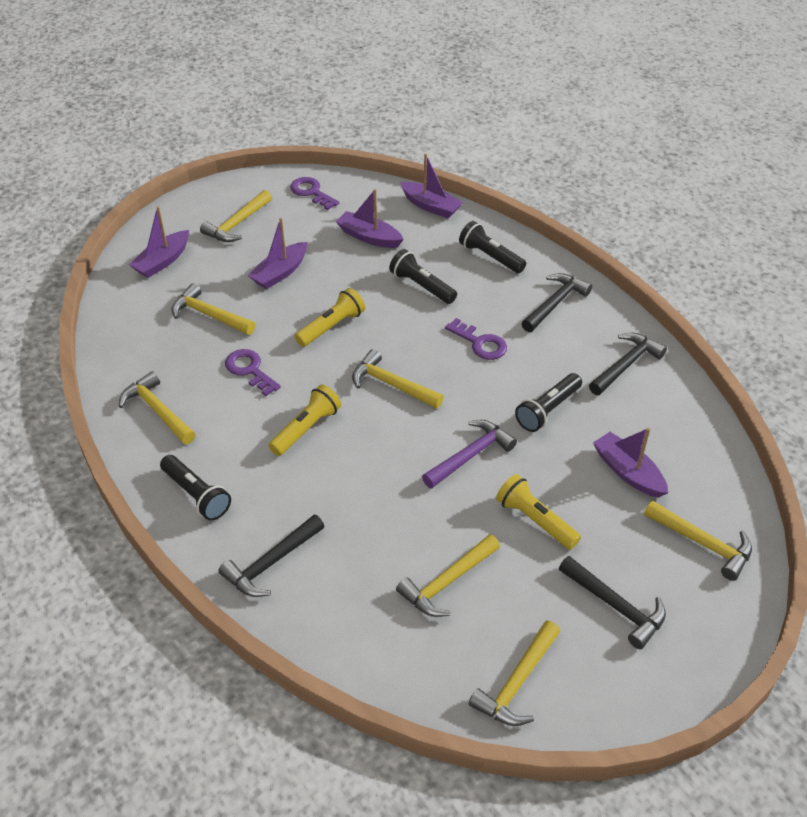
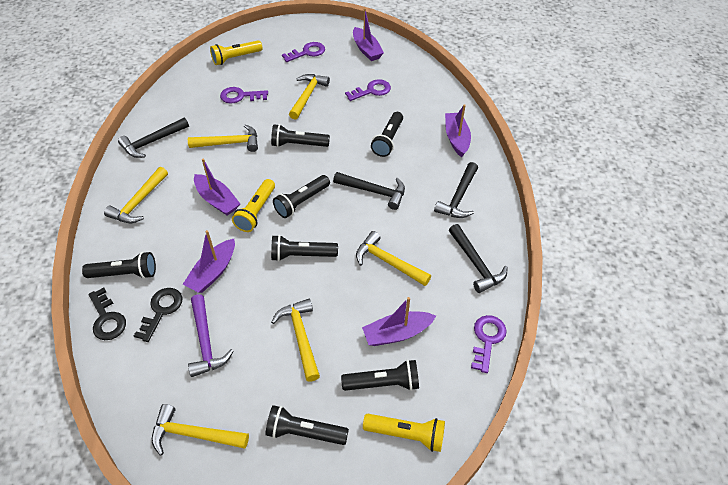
black flashlight: [160,455,231,521] [389,249,457,304] [459,221,526,273] [515,373,582,432] = 4 -> [82,252,156,279] [265,405,349,445] [271,124,330,147] [271,235,338,261] [273,175,330,218] [341,360,419,391] [371,112,403,157] = 7
black key: none = 0 -> [89,288,126,340] [134,288,183,342] = 2
purple key: [225,349,281,396] [290,177,339,210] [445,318,507,360] = 3 -> [220,87,268,103] [282,42,325,62] [345,79,391,101] [471,315,507,373] = 4
yellow hammer: [119,371,195,444] [171,283,255,335] [200,190,272,242] [352,349,444,409] [396,534,500,617] [469,620,560,726] [644,500,752,581] = 7 -> [104,167,168,223] [152,404,249,455] [188,124,258,152] [271,299,320,382] [289,74,330,120] [356,231,431,286] = 6

